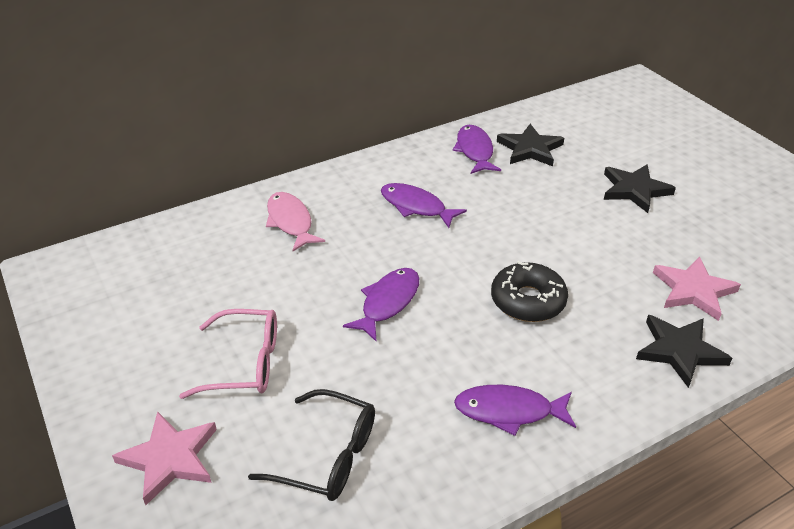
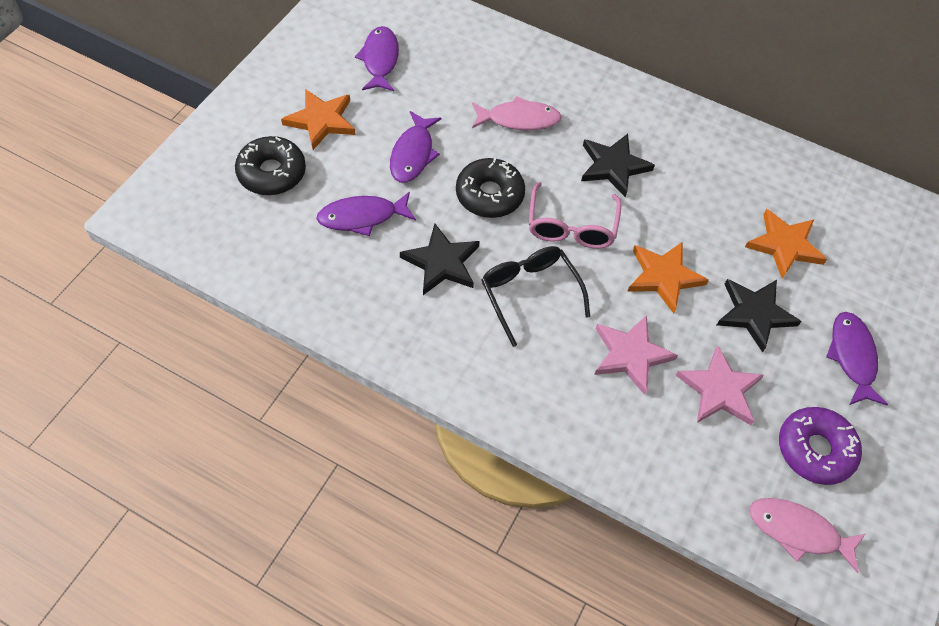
black donut: [491,261,568,322] = 1 -> [235,136,306,195] [456,158,525,218] = 2
orange star: none = 0 -> [281,89,356,150] [627,242,709,314] [745,209,827,279] = 3
pink fish: [266,192,325,251] = 1 -> [472,96,562,130] [749,498,865,573] = 2
purple donut: none = 0 -> [779,407,862,485] = 1

